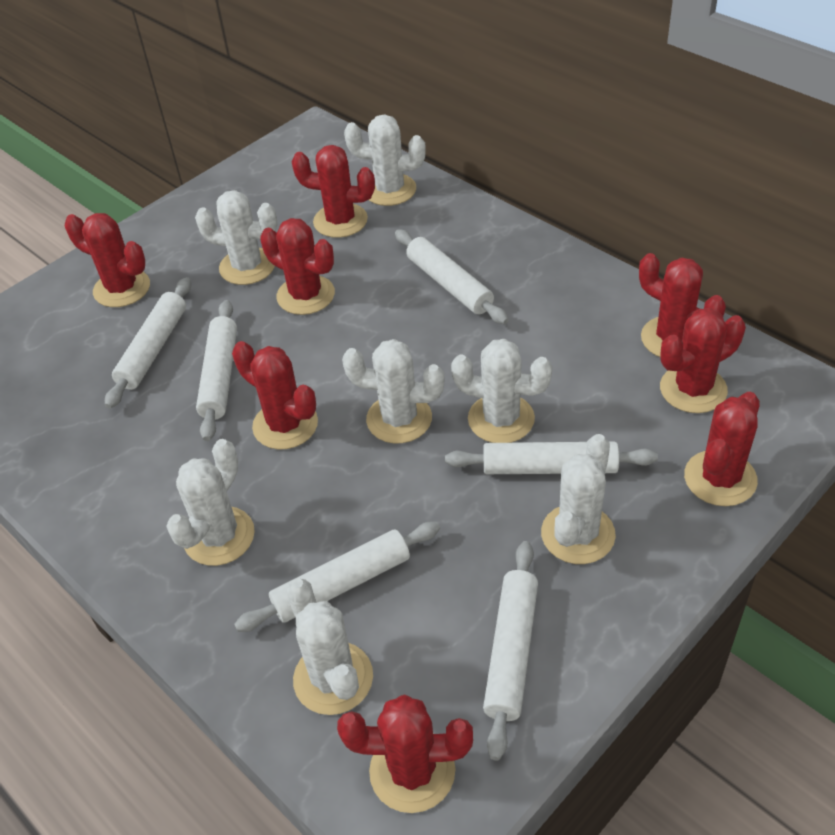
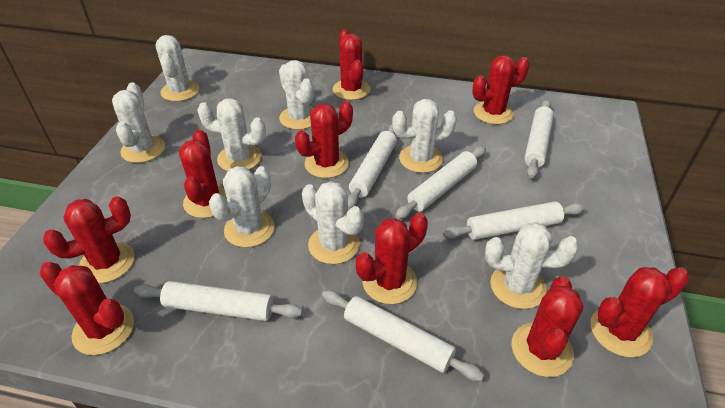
red cactus: [65,213,150,307] [232,341,318,450] [260,218,335,315] [292,145,375,238] [337,694,473,813] [639,253,726,357] [660,308,746,413] [684,392,760,506] = 8 -> [40,262,134,355] [43,196,135,283] [179,129,227,218] [295,101,353,178] [333,29,370,100] [356,213,428,304] [472,55,530,124] [512,276,584,377] [591,267,689,357] = 9
white cactus: [166,439,255,566] [195,190,277,285] [287,579,373,715] [342,339,445,443] [344,115,426,206] [451,339,552,443] [541,434,616,564] = 7 -> [112,82,165,163] [155,35,199,102] [197,98,266,171] [209,166,275,248] [279,60,314,130] [302,181,364,264] [392,99,457,173] [485,222,579,309] = 8

